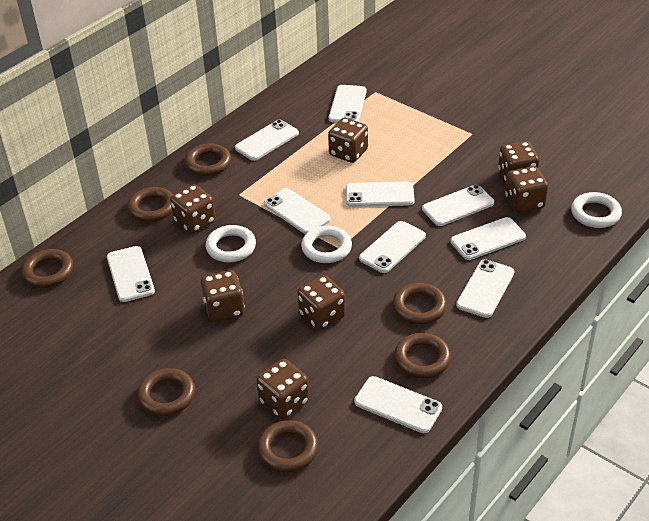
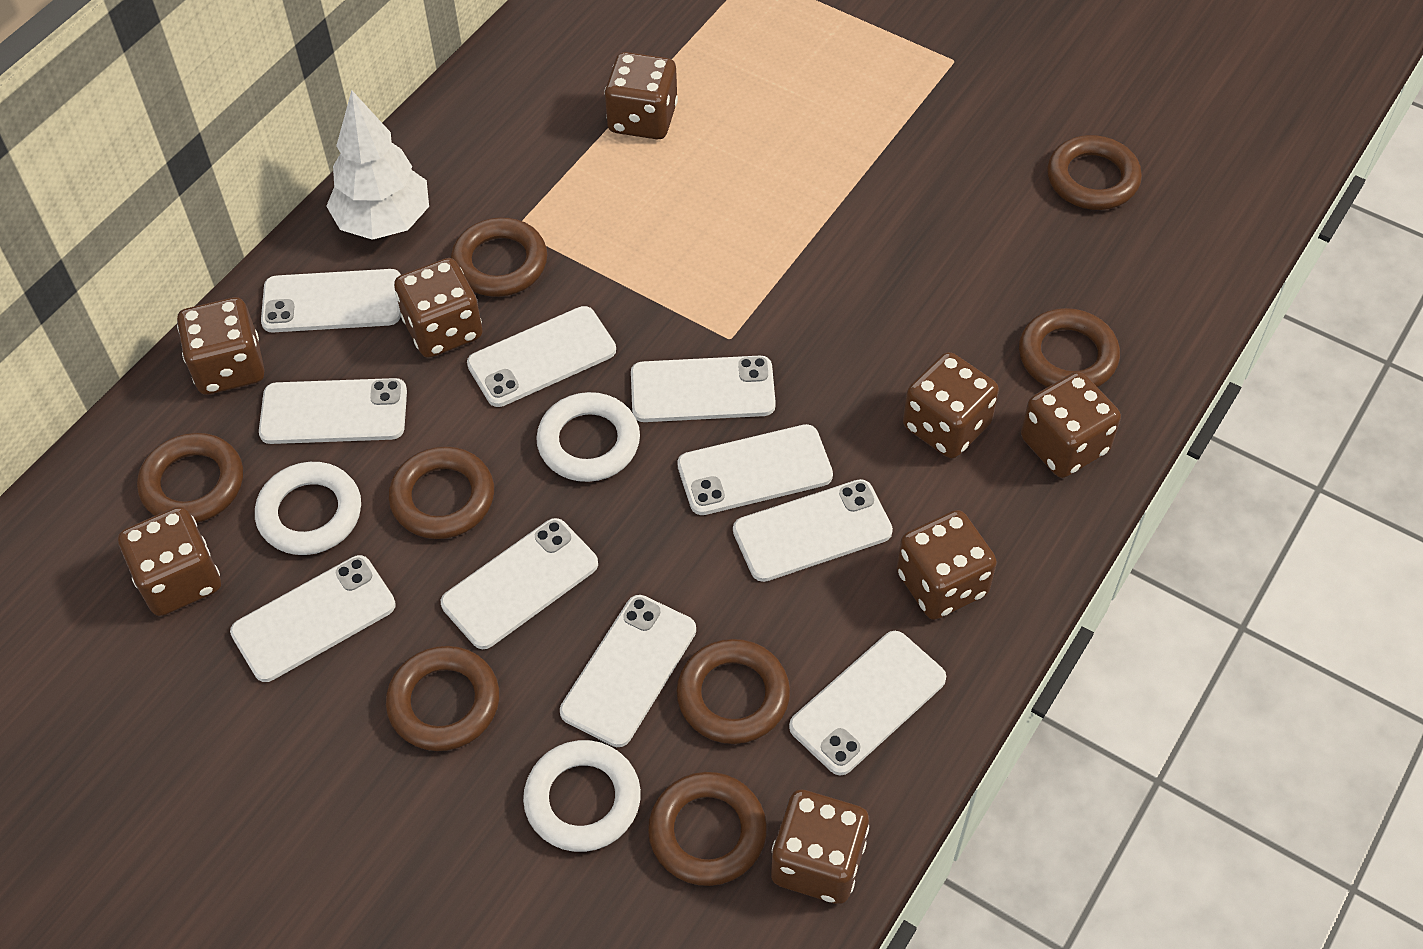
brown dice: [170,184,216,234] [201,270,245,322] [256,359,310,419] [297,275,346,330] [328,118,368,163] [498,141,539,182] [505,166,548,213] = 7 -> [118,507,221,616] [177,297,265,395] [394,258,483,358] [604,52,678,139] [771,789,869,904] [897,510,997,620] [903,352,999,459] [1021,372,1121,478] = 8
brown ring: [21,249,73,288] [127,187,173,222] [137,368,195,416] [185,143,231,176] [257,420,318,473] [393,283,447,325] [394,333,451,378] = 7 -> [137,433,243,523] [386,646,499,751] [389,446,494,539] [451,217,547,297] [648,772,767,886] [677,639,790,744] [1019,308,1120,387] [1047,135,1142,210] = 8
white tree: none = 0 -> [326,90,429,240] = 1

